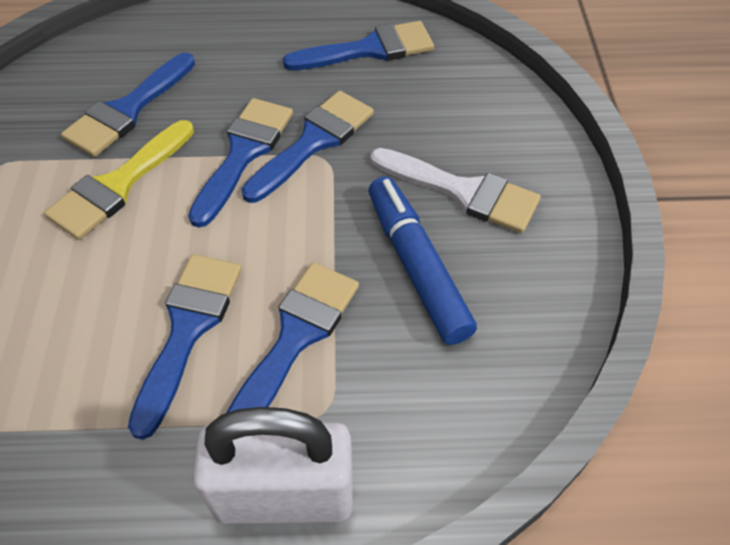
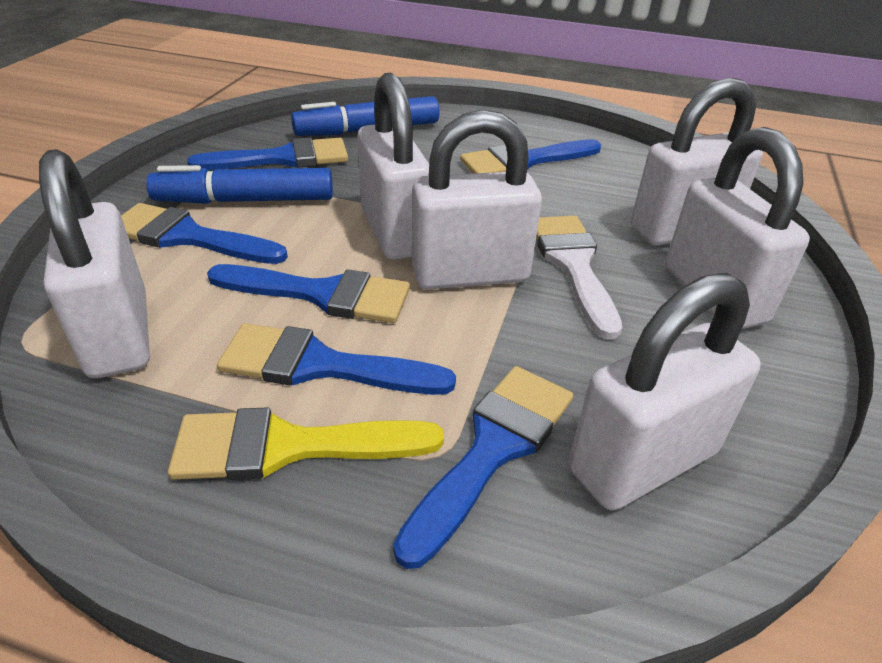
blue marker: [369,176,477,345] = 1 -> [146,165,333,204] [291,96,439,136] = 2
white padlock: [193,407,353,524] = 1 -> [39,149,150,378] [357,73,429,260] [412,110,542,289] [569,273,761,510] [631,78,763,246] [666,127,810,329] = 6

